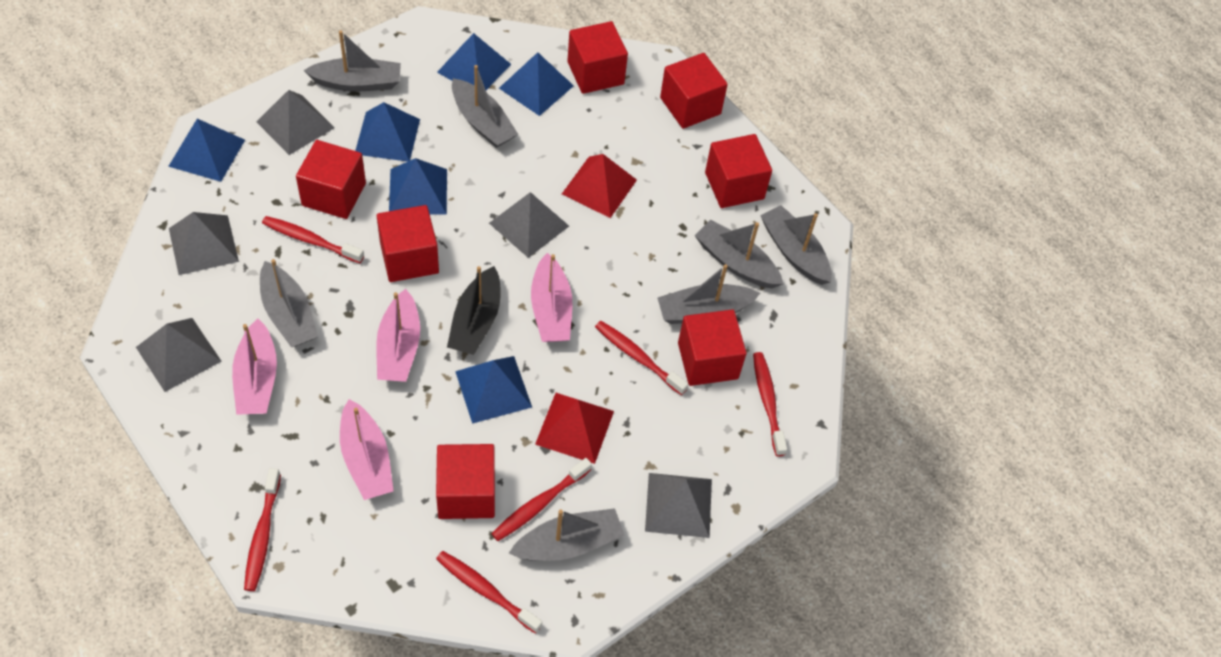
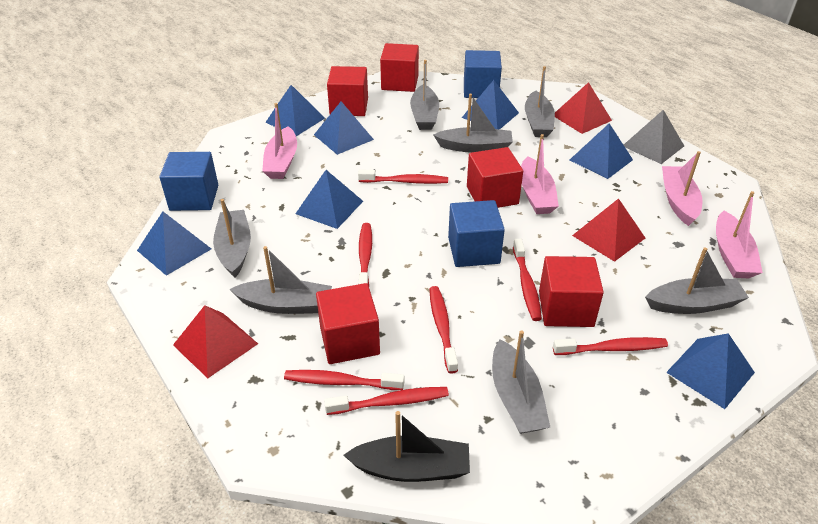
blue cube: none = 0 -> [159,152,218,211] [448,200,505,267] [464,50,502,98] = 3
blue pyramid: [168,119,245,182] [355,102,420,162] [389,158,447,215] [437,33,511,90] [455,356,532,424] [499,52,574,116] = 6 -> [137,212,211,276] [265,85,325,136] [295,170,363,229] [314,101,374,155] [462,80,519,130] [570,123,633,179] [666,333,755,409] = 7
grey pyramid: [136,318,222,392] [169,212,239,275] [256,90,335,155] [489,192,569,258] [645,473,712,538] = 5 -> [624,110,684,164] = 1
red cube: [296,140,366,219] [377,205,439,282] [436,444,495,519] [568,21,628,94] [660,53,728,129] [678,309,747,386] [705,134,772,208] = 7 -> [316,283,380,364] [327,66,368,116] [380,43,419,92] [467,147,523,208] [539,256,604,327] = 5
red pyramid: [535,393,614,464] [562,154,637,218] = 2 -> [173,305,258,378] [555,82,612,134] [572,198,645,262] = 3
red toothbrush: [244,468,281,591] [262,216,364,263] [436,551,542,634] [491,458,592,541] [595,321,689,395] [753,352,787,456] = 6 -> [284,370,404,390] [324,387,449,415] [358,170,448,184] [359,223,372,286] [430,286,458,374] [513,239,542,321] [553,337,668,355] = 7

